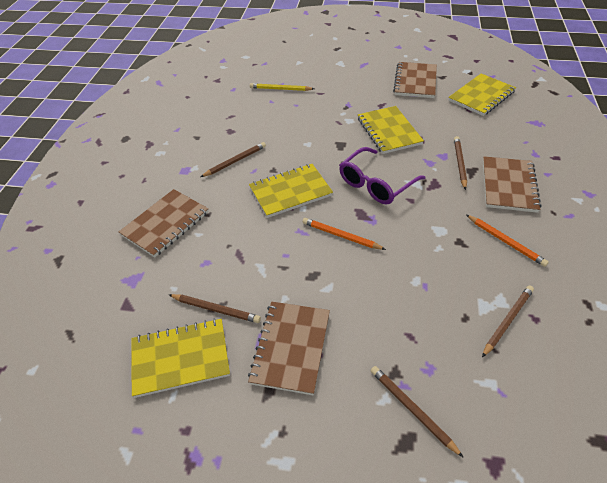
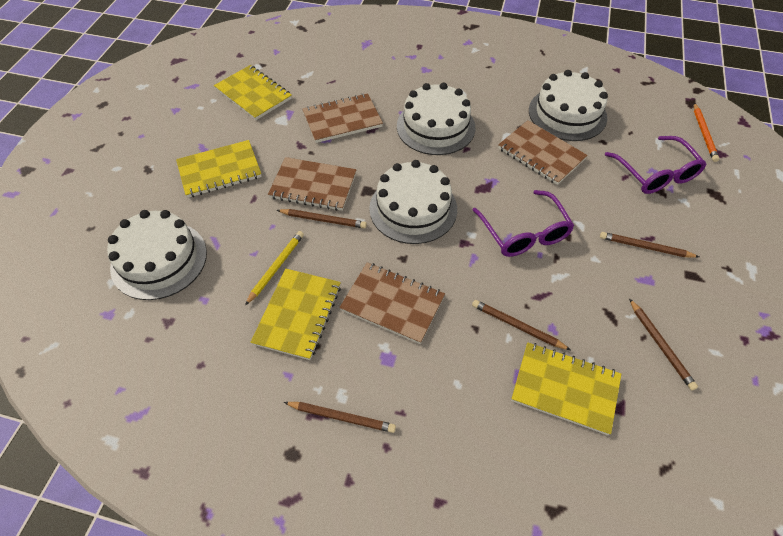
orange pencil: [303,218,386,250] [466,215,549,267] = 2 -> [694,103,719,162] = 1
purple glasses: [339,147,425,204] = 1 -> [473,190,574,257] [605,136,706,194] = 2
white cake: none = 0 -> [107,210,207,300] [369,160,457,244] [397,83,476,155] [529,70,608,141] = 4

